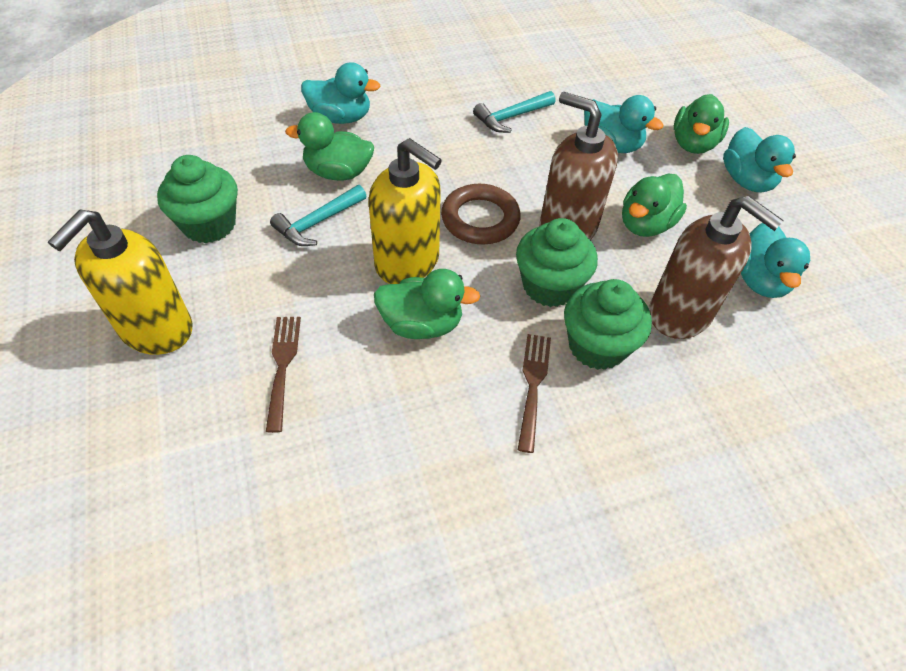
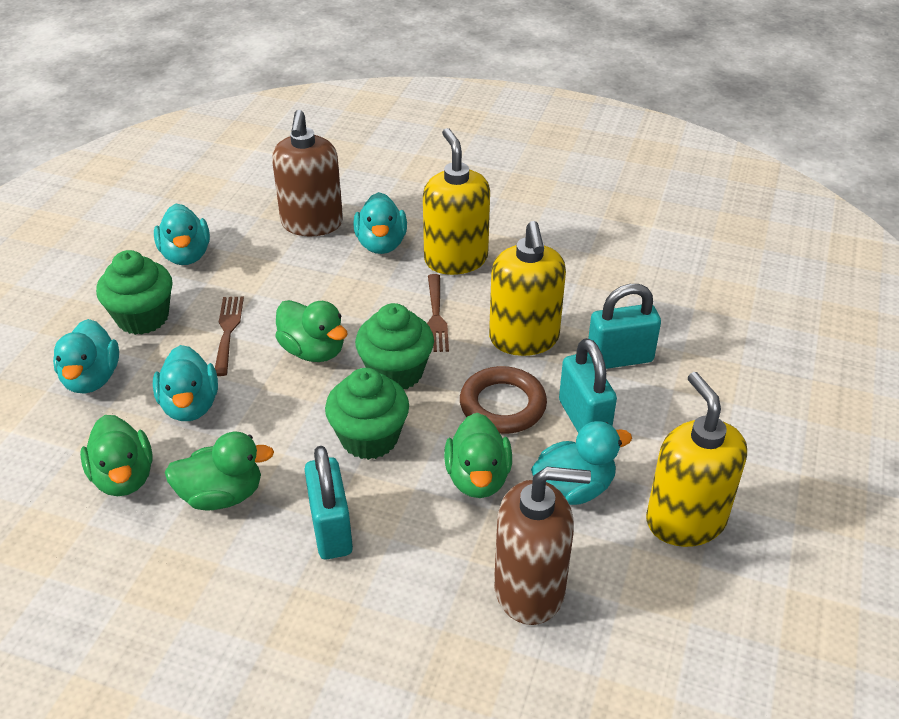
turquoise duck: [301,62,380,124] [584,95,663,153] [723,127,796,192] [741,223,810,298] = 4 -> [53,319,119,394] [153,345,218,421] [154,204,210,265] [353,192,407,254] [531,421,632,505] = 5
turquoise hammer: [270,185,367,246] [473,91,555,133] = 2 -> none = 0
turquoise padlock: none = 0 -> [304,446,353,559] [559,338,617,433] [588,284,661,369] = 3
yellow soap dispenser: [48,209,193,355] [369,138,442,284] = 2 -> [423,128,490,275] [489,221,566,356] [646,372,747,547] = 3

